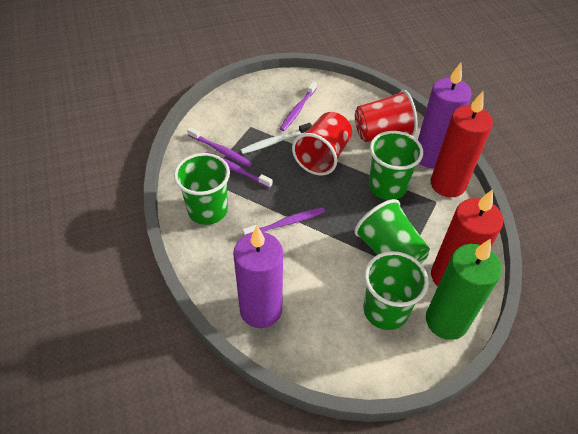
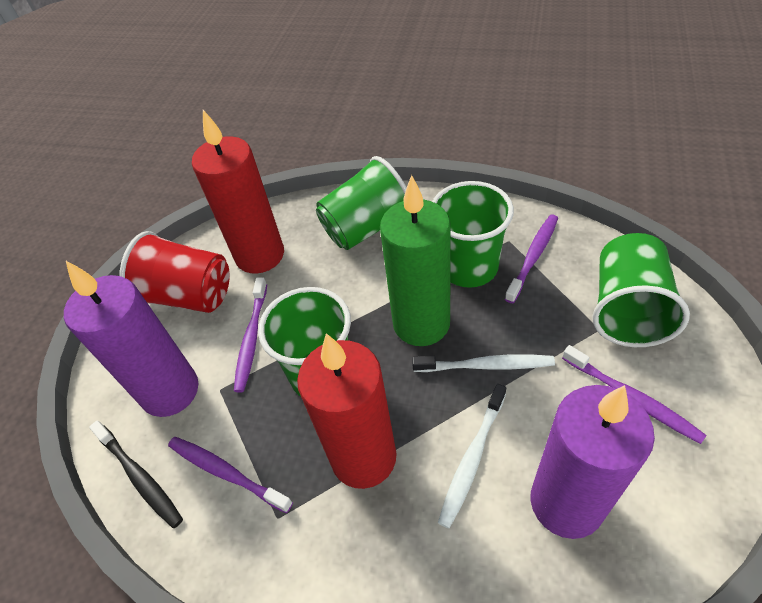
black toothbrush: none = 0 -> [89,420,183,528] = 1
red cup: [292,112,352,175] [355,90,418,142] = 2 -> [119,231,230,313] = 1
white toothbrush: [241,123,312,154] = 1 -> [412,354,555,372] [438,384,506,529] = 2

